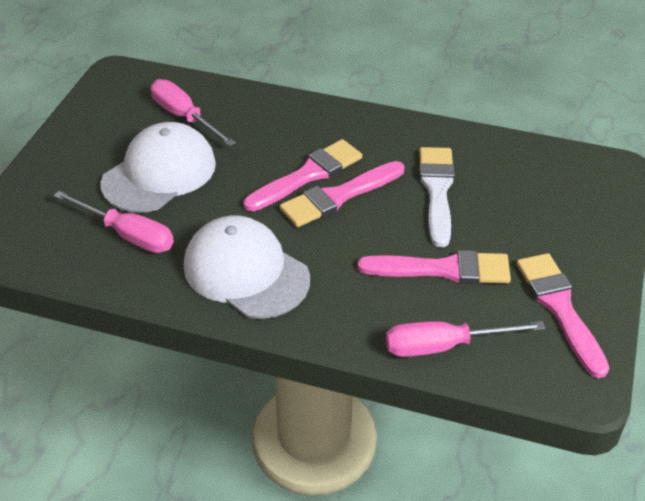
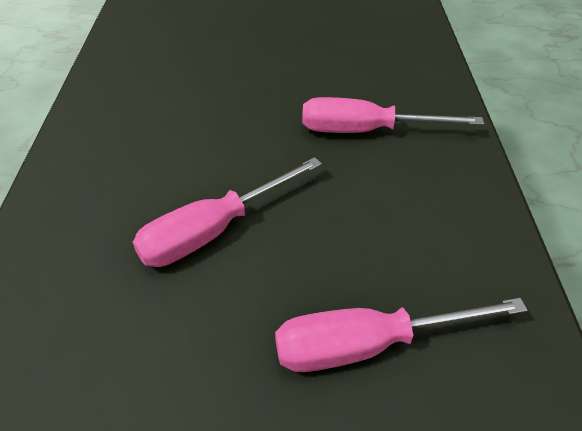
pink brush: [243,139,362,212] [280,161,405,227] [358,250,511,284] [516,253,609,378] = 4 -> none = 0
white brush: [419,147,455,247] = 1 -> none = 0
white cap: [100,122,216,213] [184,215,310,319] = 2 -> none = 0

